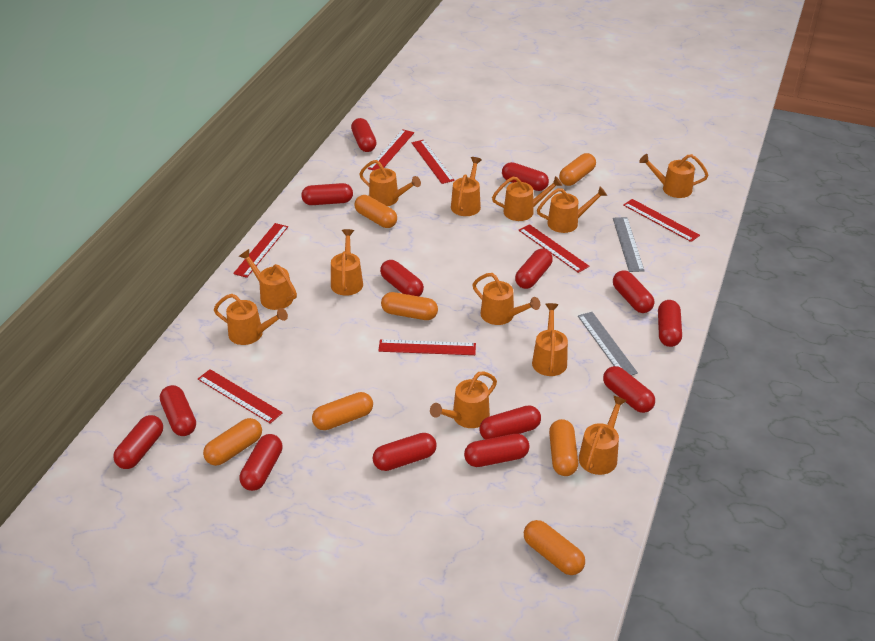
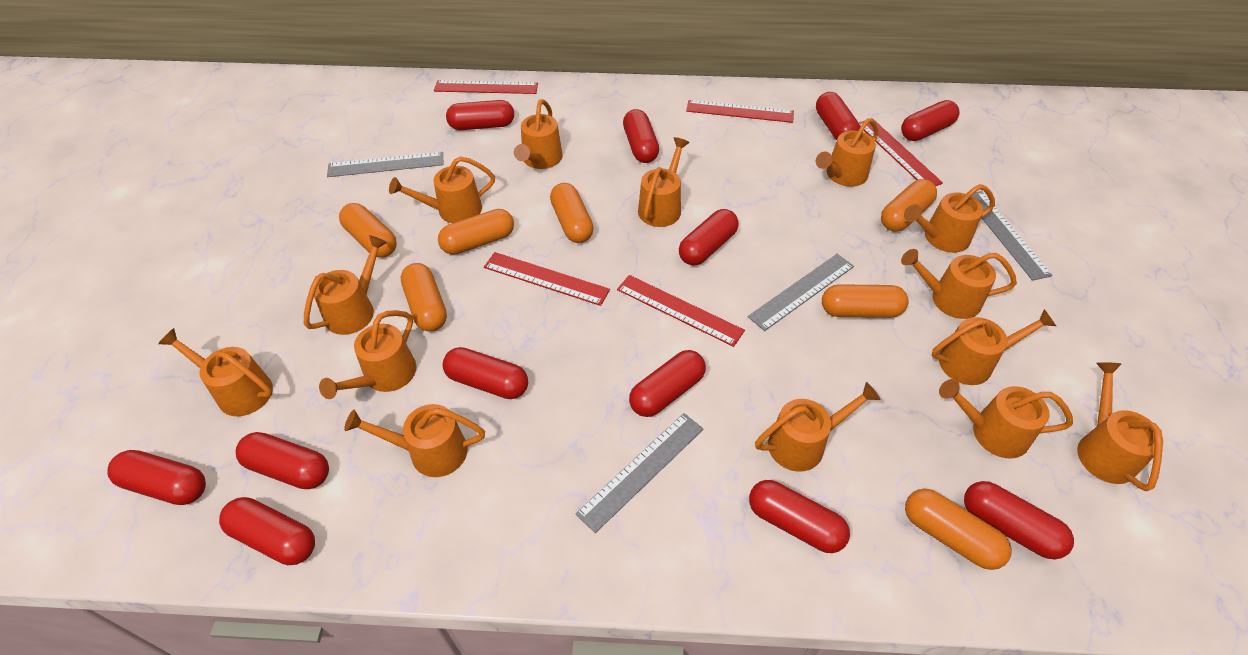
grey ruler: [578,312,638,376] [613,217,645,272] = 2 -> [327,152,443,177] [575,413,703,533] [748,254,854,331] [972,191,1052,281] = 4
orange watering can: [214,294,288,345] [239,249,297,310] [331,229,363,296] [359,160,421,206] [430,371,497,428] [451,157,482,216] [472,273,540,325] [492,176,562,221] [532,303,568,376] [537,187,607,233] [579,396,627,475] [639,154,708,198] = 12 -> [158,328,273,416] [304,235,387,335] [319,310,416,399] [344,404,485,477] [389,156,495,223] [514,99,563,169] [638,137,689,227] [755,382,880,472] [816,118,878,187] [901,249,1017,319] [904,184,995,253] [932,309,1056,385] [939,379,1073,459] [1077,362,1163,491] = 14
red capsule: [113,415,163,469] [160,385,196,436] [239,434,283,491] [301,183,353,205] [351,118,376,152] [373,433,437,471] [380,260,424,296] [464,434,530,467] [479,405,541,439] [502,162,549,191] [515,249,553,289] [603,366,655,413] [613,270,654,313] [658,300,682,347] = 14 -> [107,450,206,505] [219,497,315,565] [236,432,329,489] [443,347,528,399] [446,100,514,130] [623,109,659,163] [629,350,706,417] [679,209,739,266] [749,480,850,553] [816,92,860,140] [901,100,960,141] [964,481,1074,559] = 12
red ruler: [198,369,283,424] [233,223,288,278] [368,129,414,171] [378,339,476,355] [411,140,455,184] [519,224,590,273] [623,199,700,242] = 7 -> [434,80,538,94] [484,252,610,306] [617,275,745,347] [686,100,794,123] [859,118,943,186] = 5

